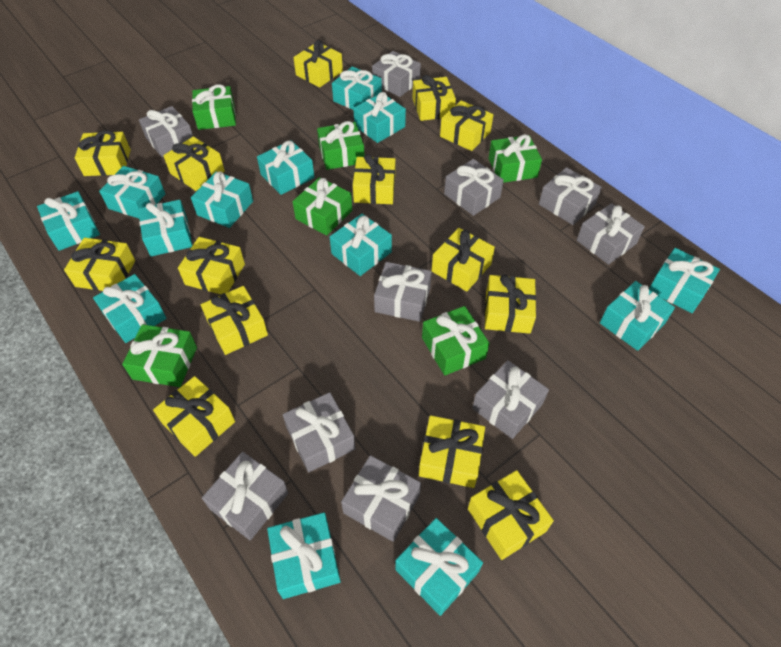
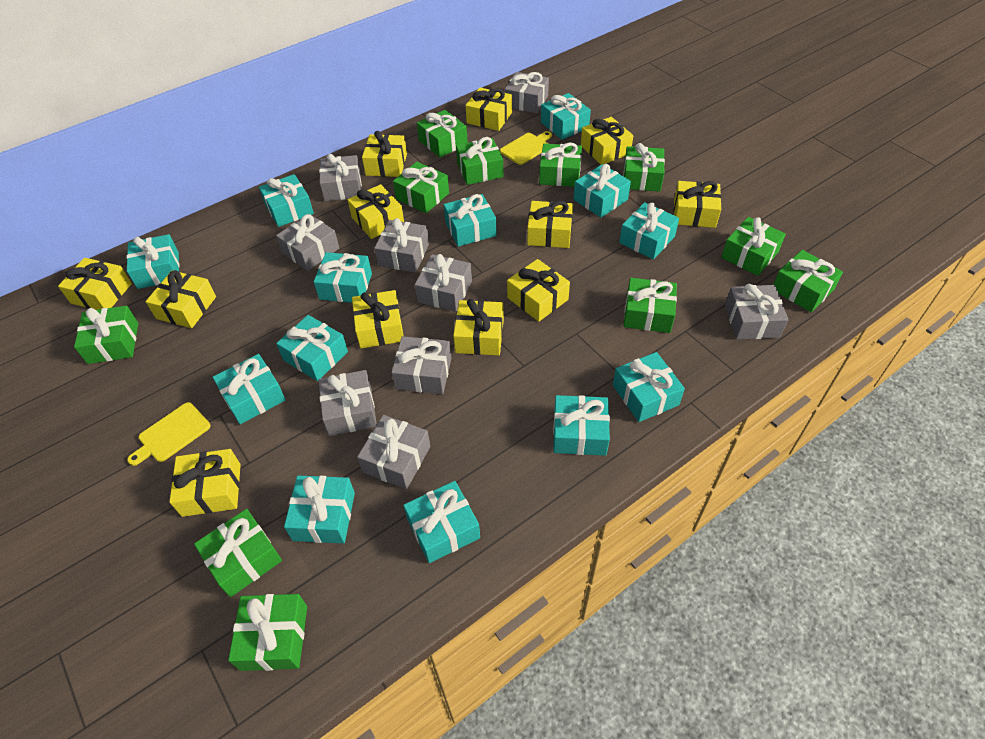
green gift: [122,324,197,387] [192,84,236,130] [292,177,352,236] [317,121,365,170] [422,306,490,376] [488,134,542,183] = 6 -> [74,306,138,364] [194,509,282,597] [228,594,307,671] [393,162,449,213] [417,110,468,158] [456,137,504,185] [539,142,582,187] [623,143,665,192] [624,278,677,333] [721,217,786,276] [773,250,843,312] = 11
grey gift: [139,106,193,158] [202,452,288,540] [283,392,356,472] [341,455,421,542] [372,51,421,97] [374,262,432,322] [444,159,504,216] [472,360,549,439] [539,167,602,225] [577,203,645,265] = 10 -> [276,214,339,271] [319,154,362,201] [319,370,377,436] [357,415,431,489] [374,218,429,273] [391,336,451,394] [415,254,472,312] [505,72,549,114] [725,284,788,340] = 9
yellow cutting board: none = 0 -> [127,402,211,466] [500,131,552,165] = 2
yellow gift: [64,238,135,291] [75,130,131,176] [153,376,235,457] [163,136,225,191] [178,237,245,295] [201,286,268,355] [293,40,343,87] [353,154,396,204] [412,75,456,121] [419,415,485,488] [432,228,495,292] [440,100,493,151] [468,470,554,560] [485,275,536,334] = 14 -> [58,258,132,310] [146,270,216,328] [169,449,241,517] [347,184,404,239] [352,290,404,349] [362,131,407,177] [453,299,504,356] [465,87,512,131] [507,259,570,322] [527,201,573,248] [581,117,633,165] [674,181,721,228] = 12

